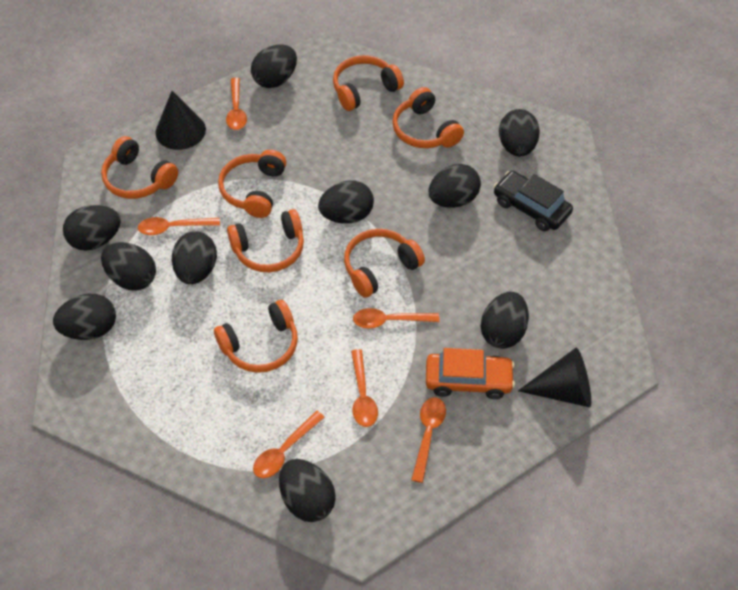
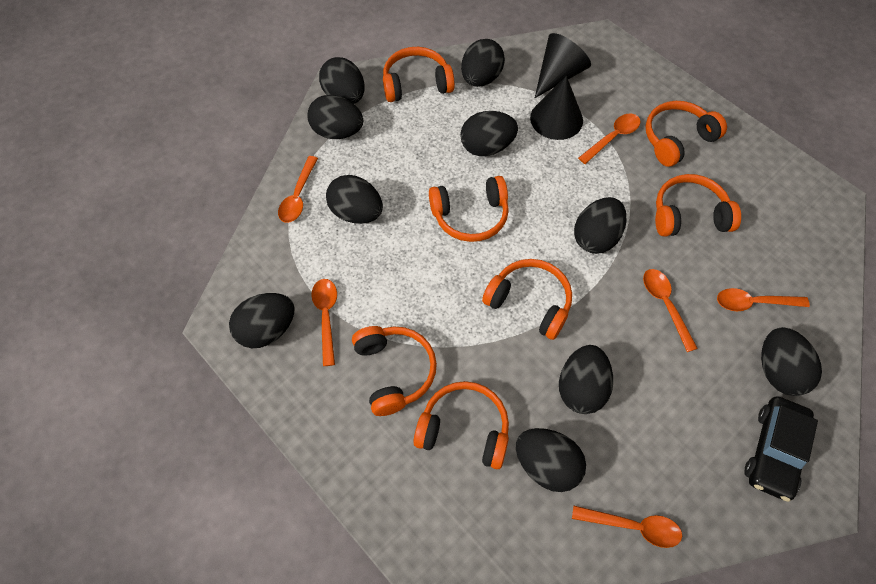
orange car: [426,348,515,399] = 1 -> none = 0

